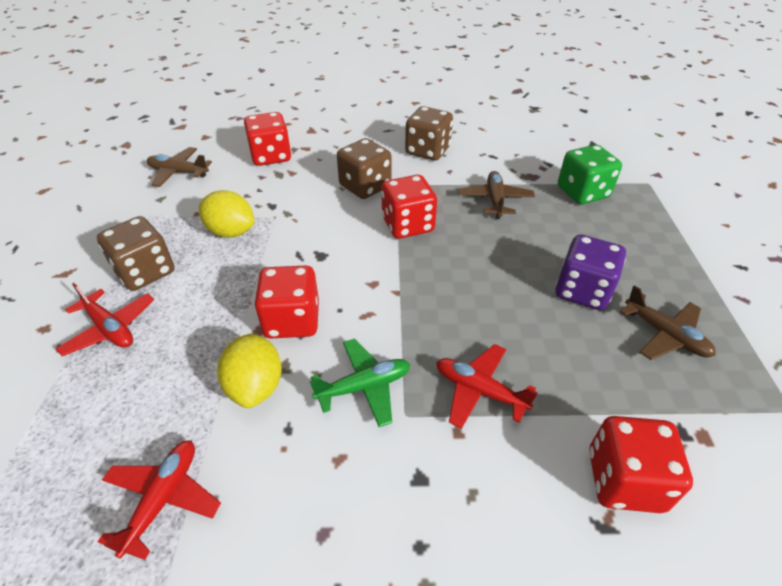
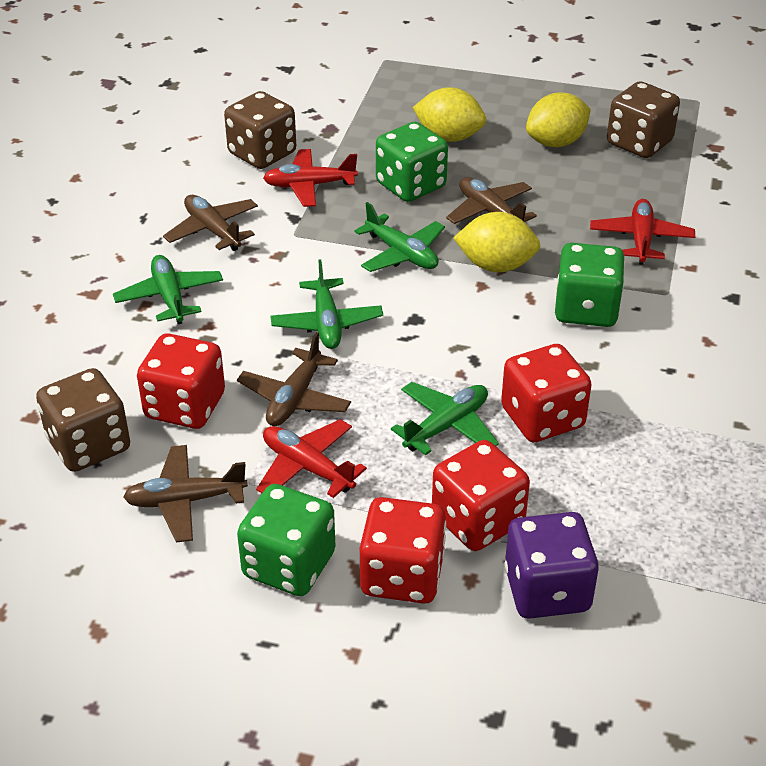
brown plane: [147,147,212,187] [458,171,535,219] [620,285,716,360] = 3 -> [123,445,248,543] [163,195,258,251] [237,332,351,426] [446,177,537,224] = 4
green dice: [558,145,622,204] = 1 -> [237,484,335,596] [376,122,448,202] [555,243,625,327] = 3
green plane: [310,339,410,427] = 1 -> [113,255,223,324] [270,259,383,349] [354,202,445,272] [391,382,499,455] = 4
yellow lemon: [199,190,254,238] [217,333,282,408] = 2 -> [413,87,486,142] [453,212,540,272] [526,92,591,147] = 3

